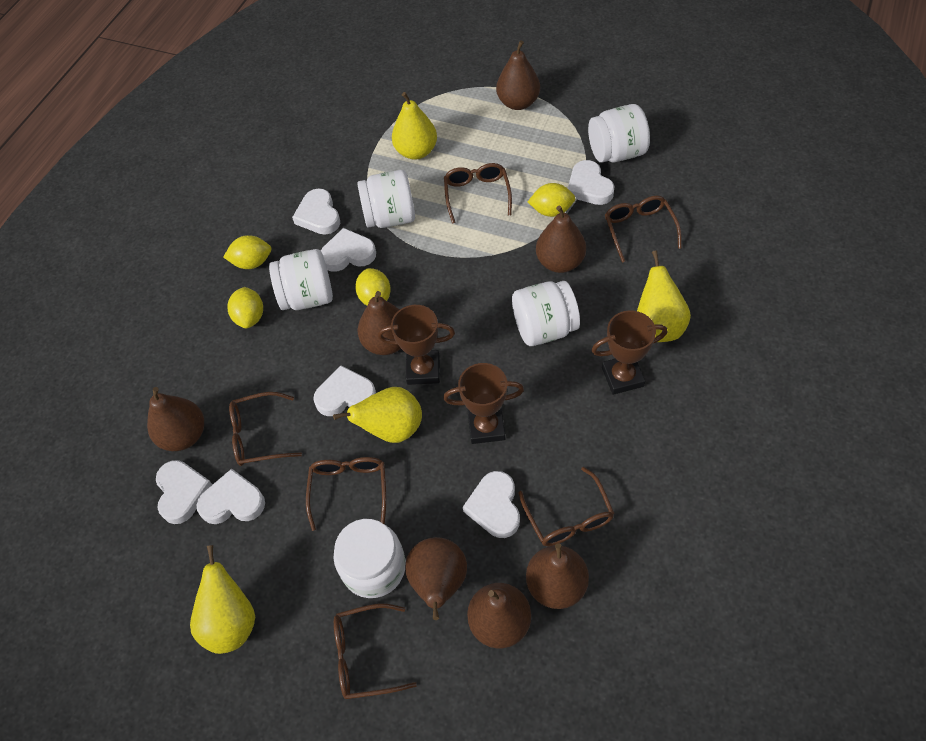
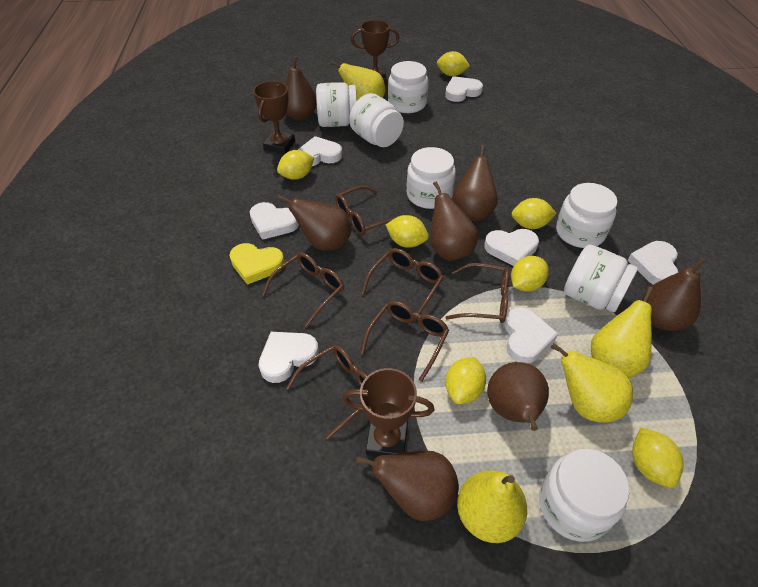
white jar: [269,249,333,310] [334,519,406,598] [357,170,415,228] [512,281,580,346] [588,104,650,163] = 5 -> [316,82,357,127] [349,93,404,147] [388,61,428,113] [406,147,456,209] [539,449,629,542] [556,183,617,248] [564,244,638,313] = 7
yellow heart: none = 0 -> [229,243,285,285] = 1
yellow lemon: [224,235,271,269] [228,287,263,328] [355,268,391,306] [528,183,575,217] = 4 -> [277,150,314,180] [386,215,429,248] [437,51,470,76] [445,357,486,404] [511,256,549,292] [512,198,557,229] [632,427,684,488] = 7

